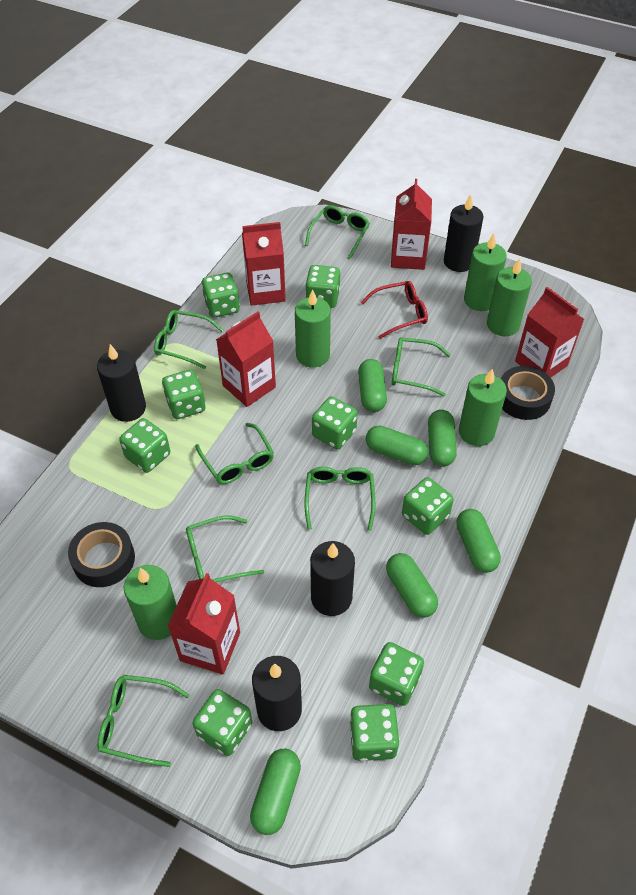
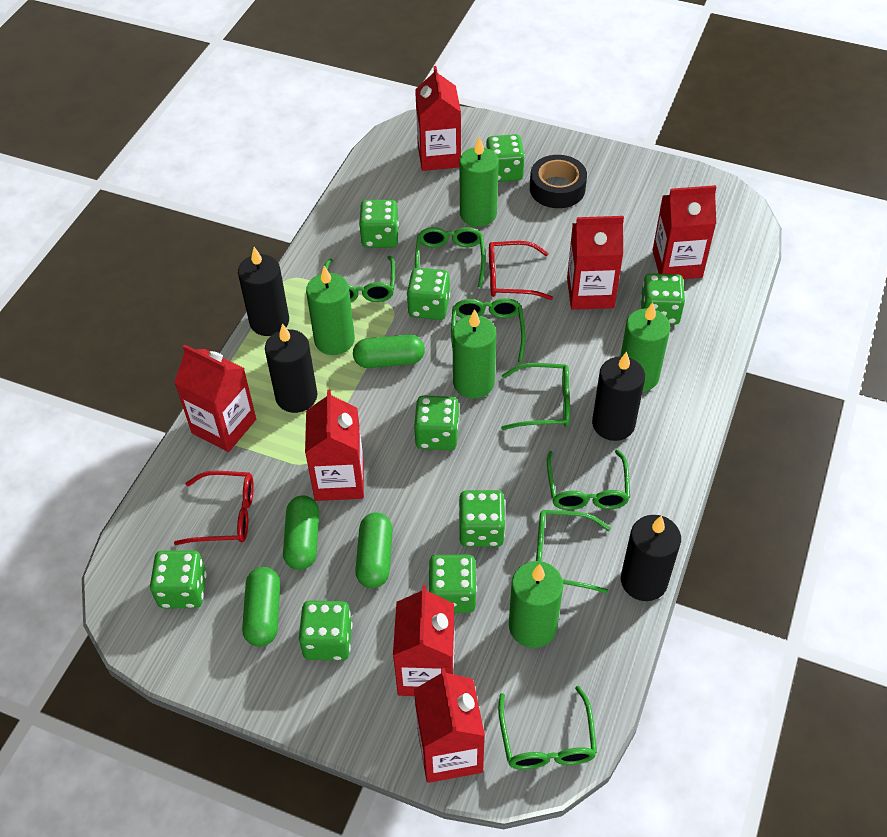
black tape: [68,522,135,587] [501,366,555,420] = 2 -> [530,155,587,208] = 1
green capsule: [250,749,301,835] [358,359,387,412] [366,425,428,465] [386,553,438,618] [428,409,457,467] [456,509,501,573] = 6 -> [242,567,280,647] [283,495,319,570] [353,334,425,368] [355,512,393,588] = 4
red carton: [168,573,240,674] [216,311,276,407] [242,222,286,306] [391,179,432,270] [515,287,584,378] = 5 -> [174,344,256,452] [305,389,364,501] [393,585,455,696] [414,668,485,783] [415,66,461,171] [567,216,624,310] [652,185,716,279] = 7
red glasses: [361,281,428,339] = 1 -> [174,471,254,545] [489,241,553,300] = 2

